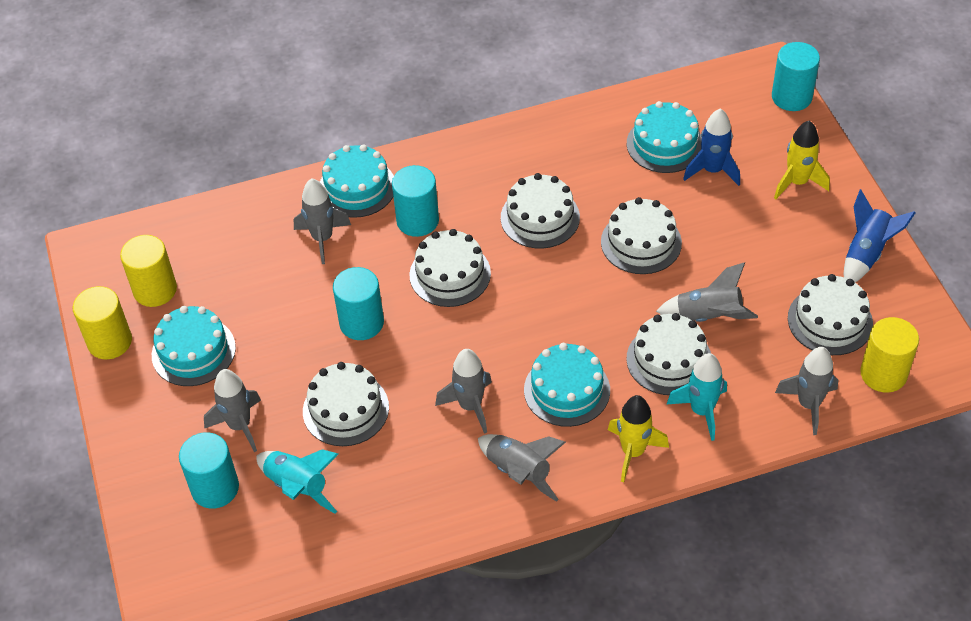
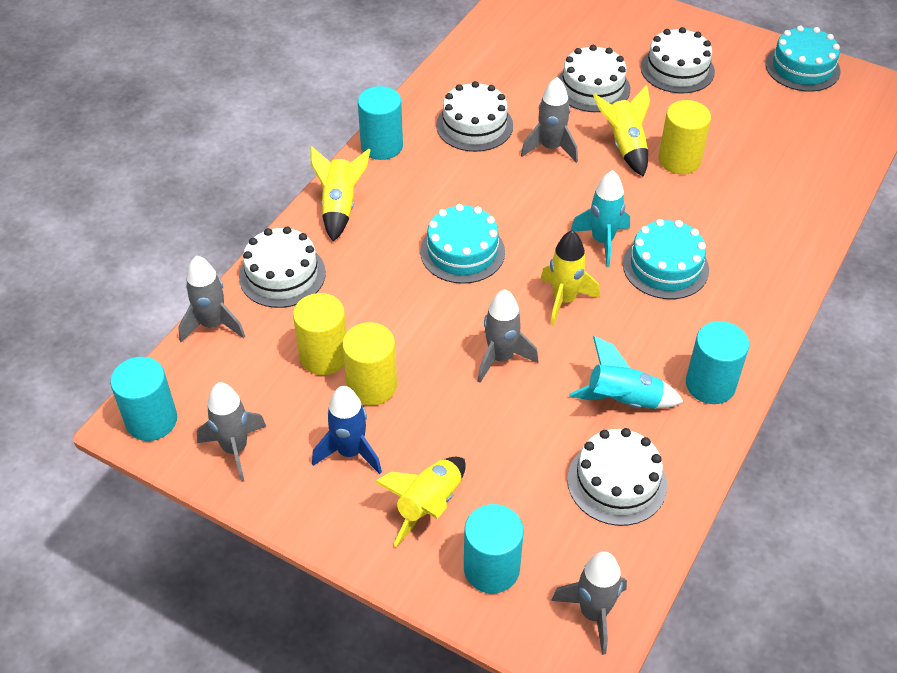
blue rocket: [683,108,740,186] [844,189,916,282] = 2 -> [312,386,382,474] = 1
grey rocket: [204,369,261,452] [294,178,351,264] [435,349,492,434] [478,434,566,502] [656,262,758,322] [775,347,838,435] = 6 -> [178,255,245,342] [197,382,266,482] [478,289,539,383] [521,77,578,163] [551,551,627,655] = 5
turquoise cake: [152,306,236,386] [320,144,394,218] [524,343,610,427] [627,101,702,173] = 4 -> [420,204,505,284] [623,219,709,299] [765,26,840,92] = 3
white cake: [303,362,389,446] [409,229,491,307] [501,173,580,249] [601,197,682,274] [627,313,711,395] [788,274,873,355] = 6 -> [239,227,326,308] [436,81,513,152] [558,45,630,112] [567,428,667,526] [641,27,715,93] = 5
yellow rocket: [608,395,669,482] [774,121,830,199] = 2 -> [310,146,370,242] [375,457,466,547] [540,230,600,326] [593,84,650,177] = 4

